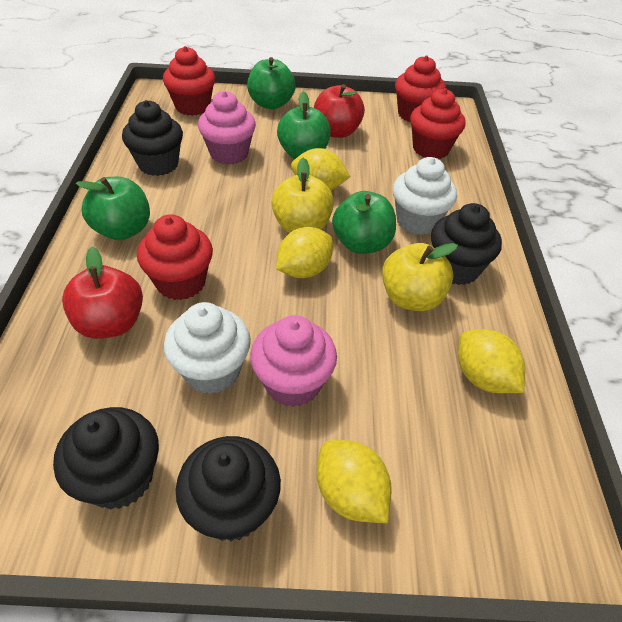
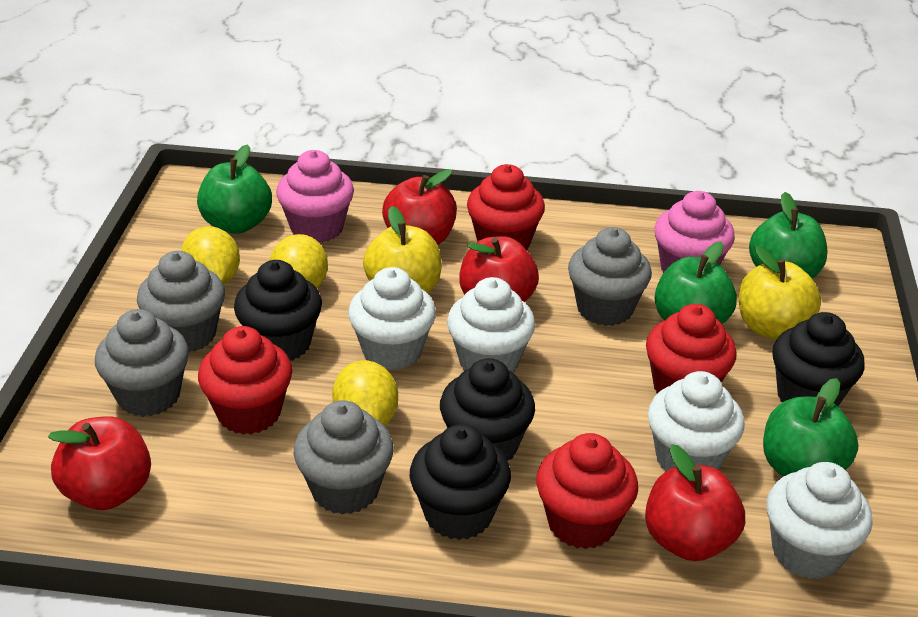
grey cupcake: none = 0 -> [95,309,189,417] [137,251,225,352] [294,400,394,514] [568,227,652,326] = 4
red apple: [62,247,143,339] [314,84,365,138] = 2 -> [48,417,151,510] [382,169,457,245] [459,236,539,302] [645,444,745,561] = 4
white cupcake: [164,302,251,394] [393,157,457,235] = 2 -> [348,267,436,370] [447,277,535,372] [648,371,745,471] [767,462,873,579] = 4
yellow lemon: [276,227,333,278] [291,148,351,191] [317,440,392,523] [458,329,525,393] = 4 -> [181,226,240,285] [270,234,328,288] [332,360,398,426] = 3

